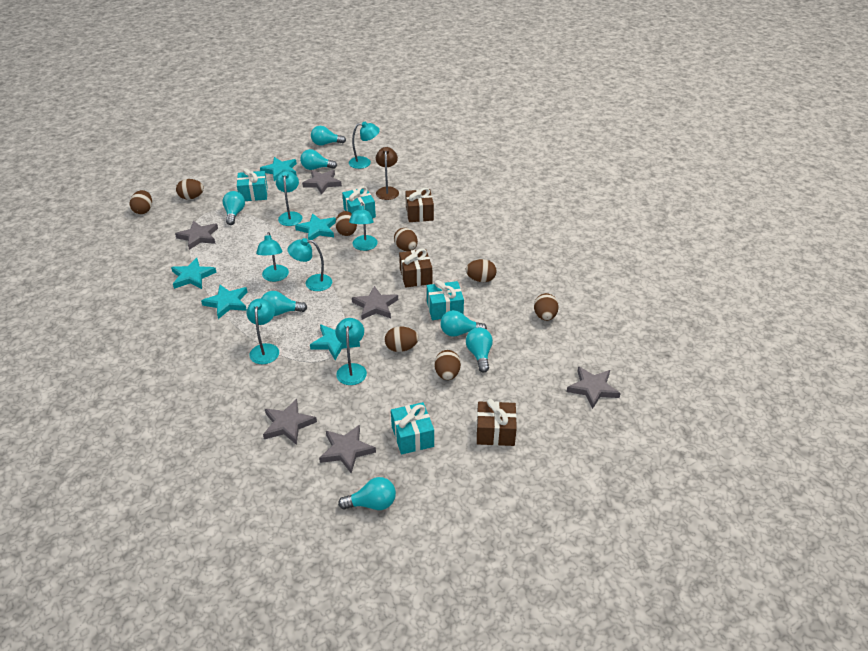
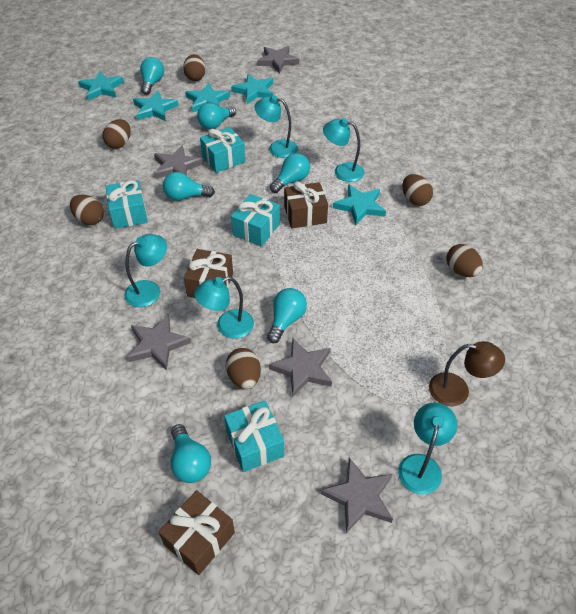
brown egg: [130,190,152,214] [176,179,204,200] [335,211,357,236] [385,326,419,352] [394,228,418,251] [435,350,461,380] [466,259,496,282] [534,293,559,321] = 8 -> [70,195,104,225] [102,119,131,149] [183,54,206,81] [226,348,261,389] [402,174,433,206] [446,244,483,277] = 6
grey star: [175,221,218,250] [263,399,317,445] [302,170,342,194] [319,425,376,473] [352,286,398,320] [567,366,621,409] = 6 -> [127,314,191,371] [154,145,203,179] [257,46,299,73] [269,338,332,397] [320,458,393,533] = 5
turquoise lamp: [247,298,279,364] [256,232,289,282] [276,171,303,226] [287,238,332,291] [335,318,367,385] [349,122,380,169] [349,202,378,251] = 7 -> [124,234,167,307] [194,276,254,339] [255,95,298,158] [323,118,364,182] [398,402,458,495] = 5
turquoise light bulb: [222,191,245,225] [261,291,307,316] [300,149,337,170] [311,126,346,146] [338,477,396,510] [440,310,487,337] [466,327,493,372] = 7 -> [140,57,164,95] [163,172,215,201] [171,424,211,483] [197,103,236,129] [267,288,307,343] [270,153,310,193] = 6

